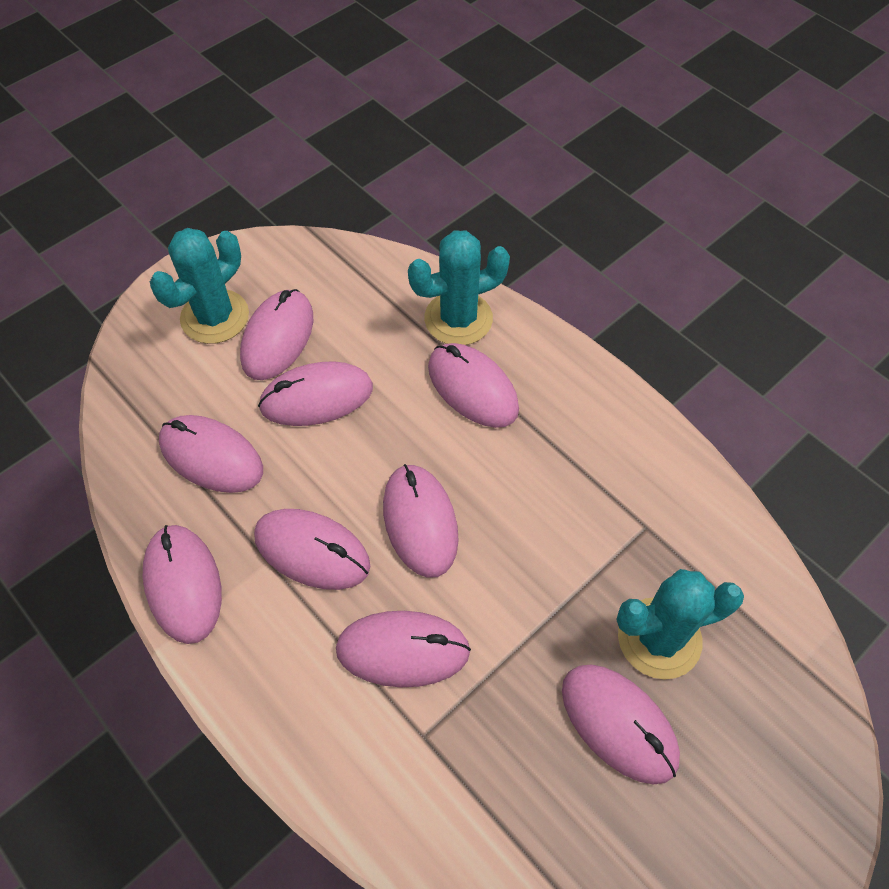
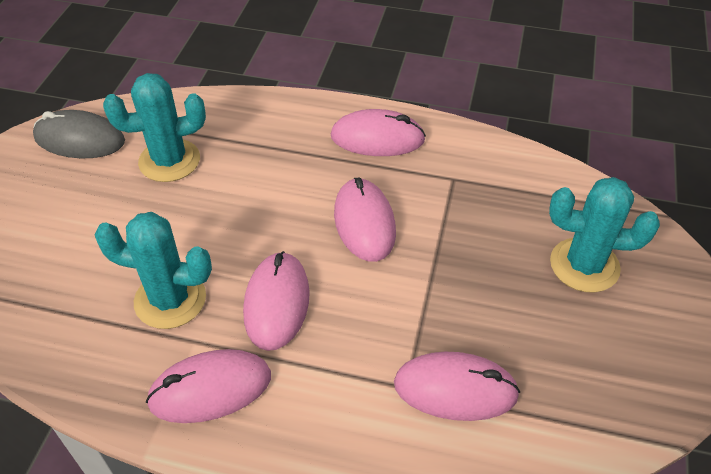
grey mouse: none = 0 -> [33,110,125,158] = 1
pink mouse: [143,525,222,644] [159,415,263,493] [240,289,313,380] [254,509,371,590] [258,361,373,426] [336,611,471,687] [383,464,459,578] [428,343,519,428] [562,664,680,784] = 9 -> [146,349,271,423] [243,251,310,351] [331,109,426,156] [334,177,396,262] [394,352,520,421] = 5

